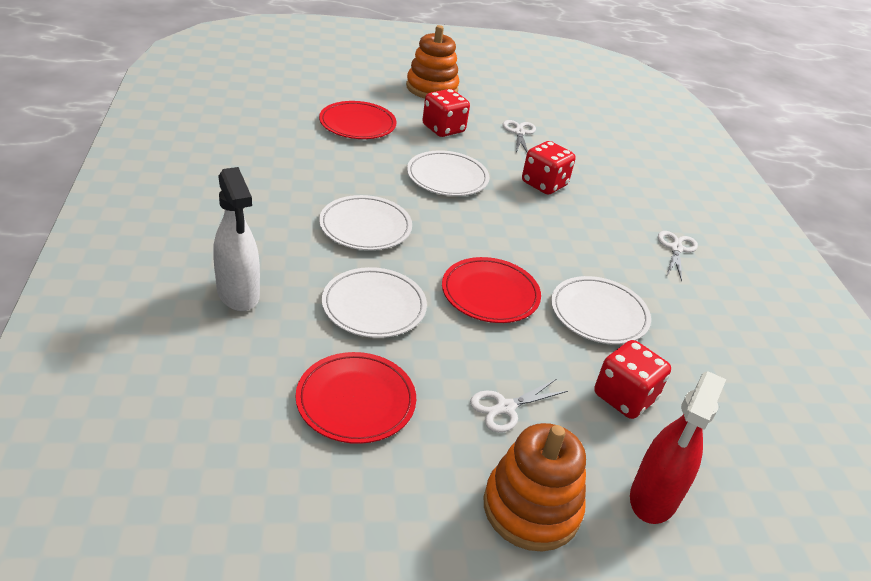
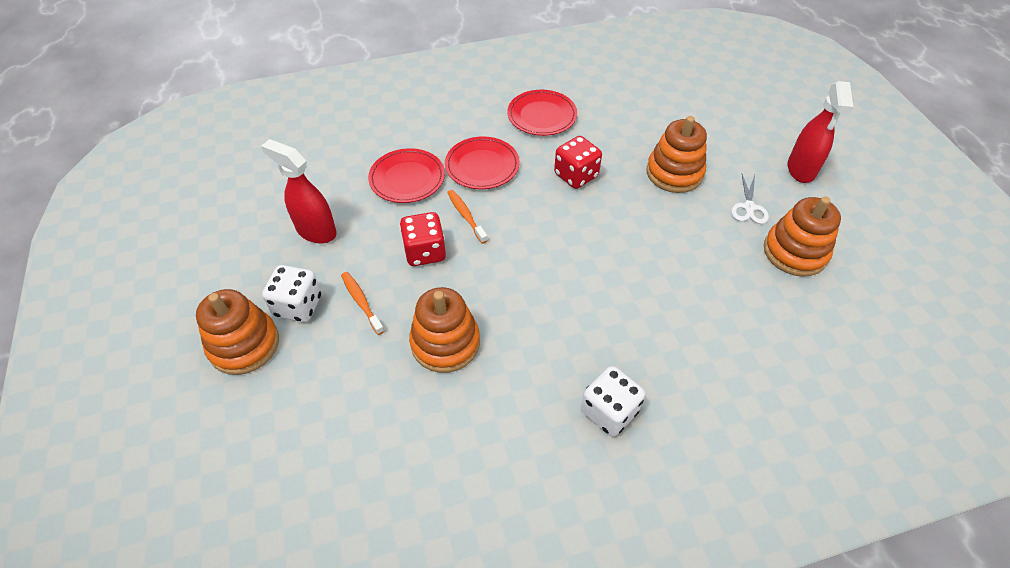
orange stacking toy: [406,25,459,98] [484,423,586,552] = 2 -> [196,289,279,375] [409,287,480,373] [646,116,707,193] [764,197,841,277] = 4
orange toothbrush: none = 0 -> [341,272,384,335] [447,190,488,244] = 2
red dice: [422,89,470,137] [522,141,575,194] [594,340,671,419] = 3 -> [400,212,446,266] [554,136,602,189] = 2
red spray bottle: [630,371,726,524] = 1 -> [261,139,337,243] [788,81,853,183] = 2
white dice: none = 0 -> [262,265,322,322] [581,366,645,437] = 2
white plate: [319,195,412,250] [322,267,427,338] [407,150,489,196] [551,276,651,344] = 4 -> none = 0
white scissors: [470,379,568,433] [503,120,536,152] [658,231,698,281] = 3 -> [731,174,769,224] = 1
white spray bottle: [213,167,260,311] = 1 -> none = 0

